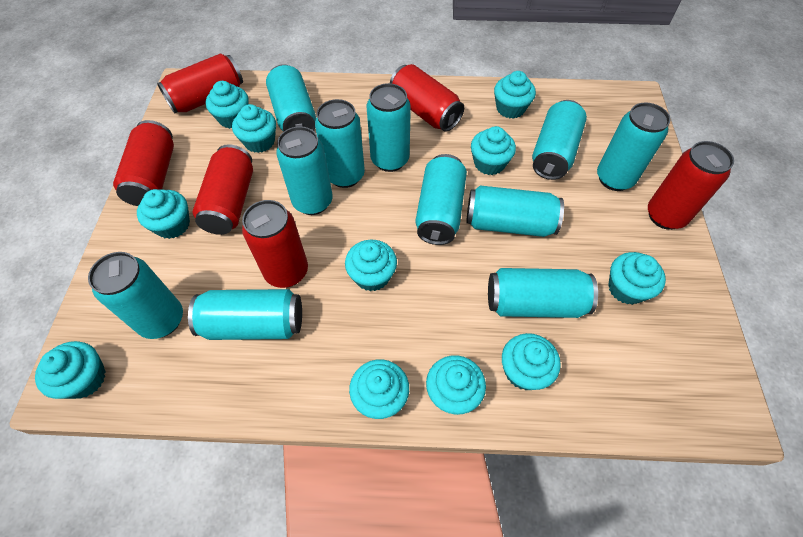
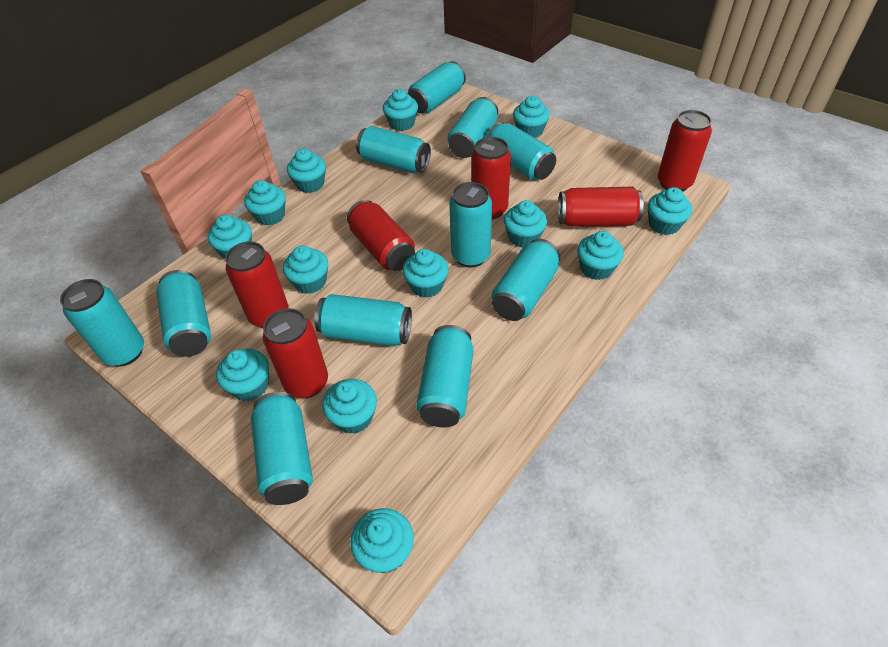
turquoise cupcake: [35,341,106,399] [137,189,190,239] [206,81,249,129] [232,104,276,153] [345,240,397,291] [349,359,409,419] [426,355,486,415] [471,126,516,175] [494,71,536,119] [502,333,561,390] [608,252,666,305] = 11 -> [208,215,252,259] [216,349,269,401] [244,180,286,226] [283,246,328,294] [287,149,326,193] [322,379,377,434] [350,508,414,573] [383,89,418,131] [402,249,448,298] [504,200,547,248] [513,96,550,138] [577,231,624,280] [648,187,692,235] = 13

